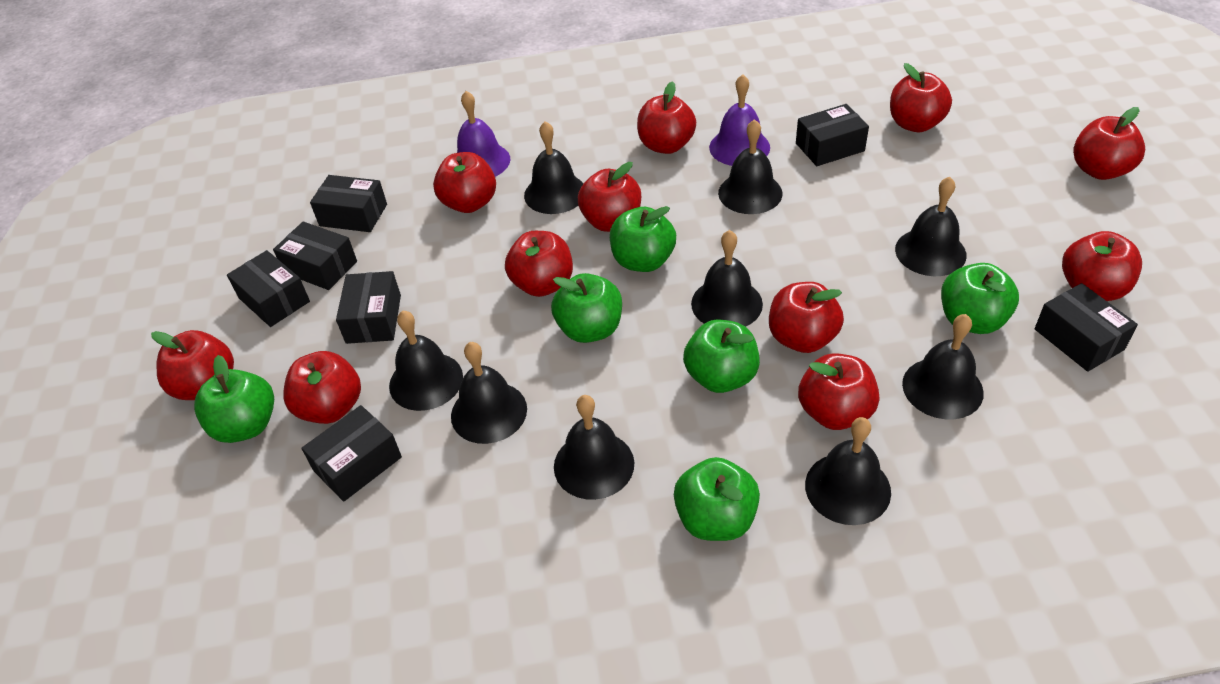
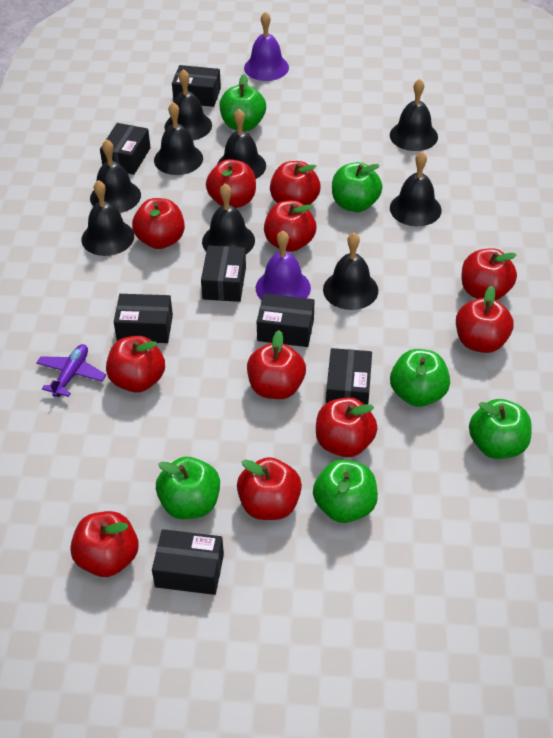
purple plane: none = 0 -> [36,344,106,397] = 1

